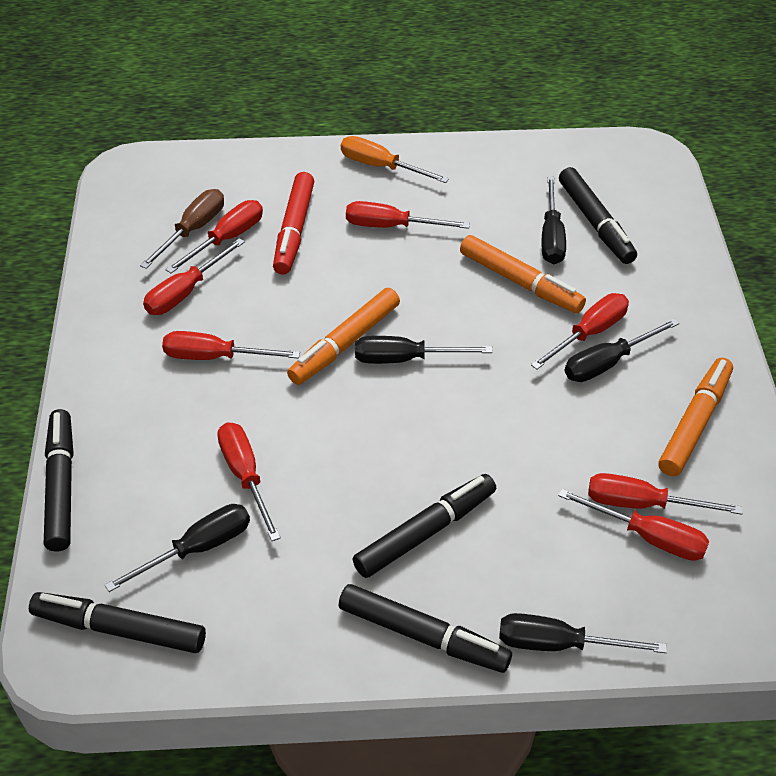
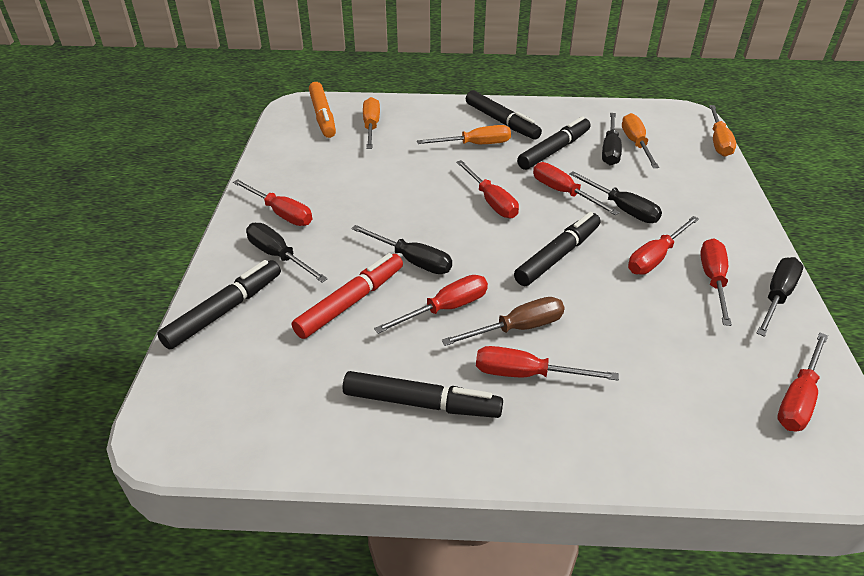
orange marker: [287,288,400,385] [460,235,586,313] [658,358,733,476] = 3 -> [309,82,336,138] = 1
orange screwdriver: [341,136,449,183] = 1 -> [363,97,380,149] [417,125,511,144] [622,113,659,168] [709,105,736,157] = 4

